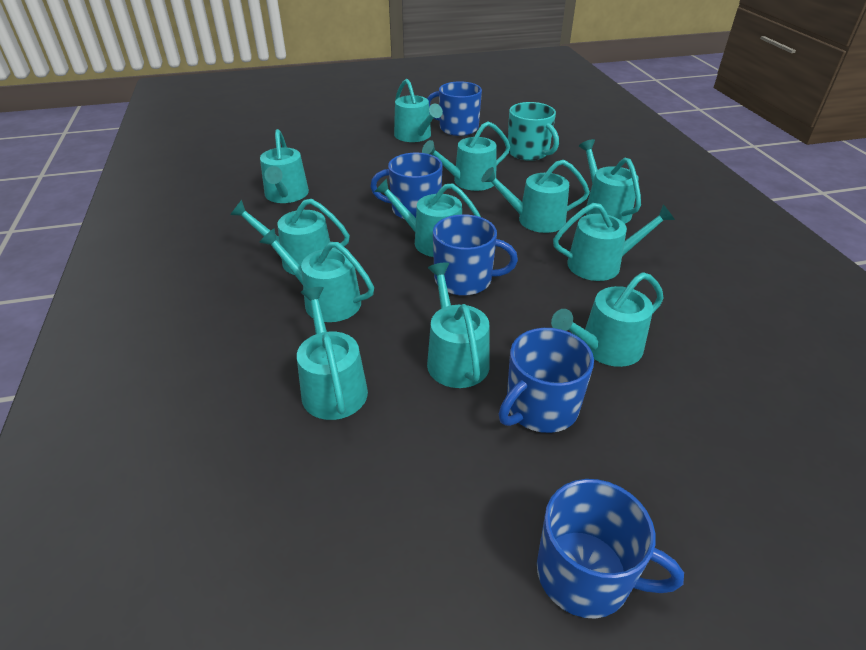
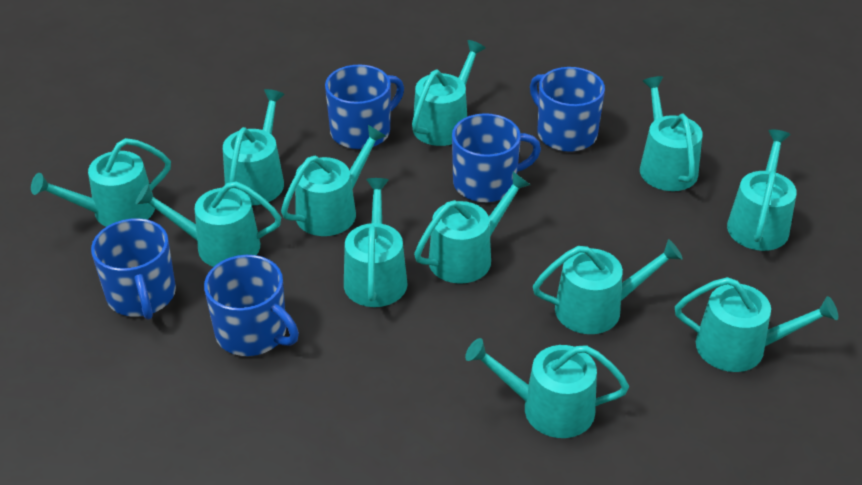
turquoise mug: [508,102,559,161] = 1 -> none = 0

